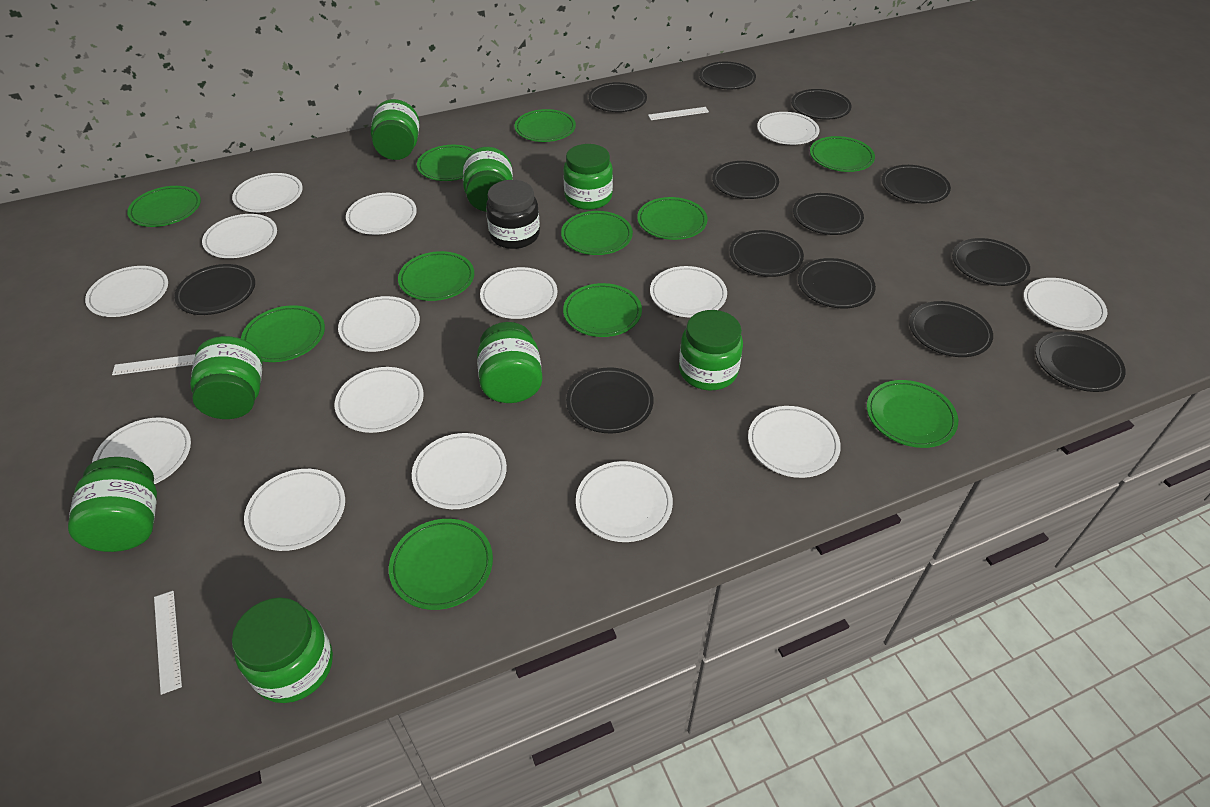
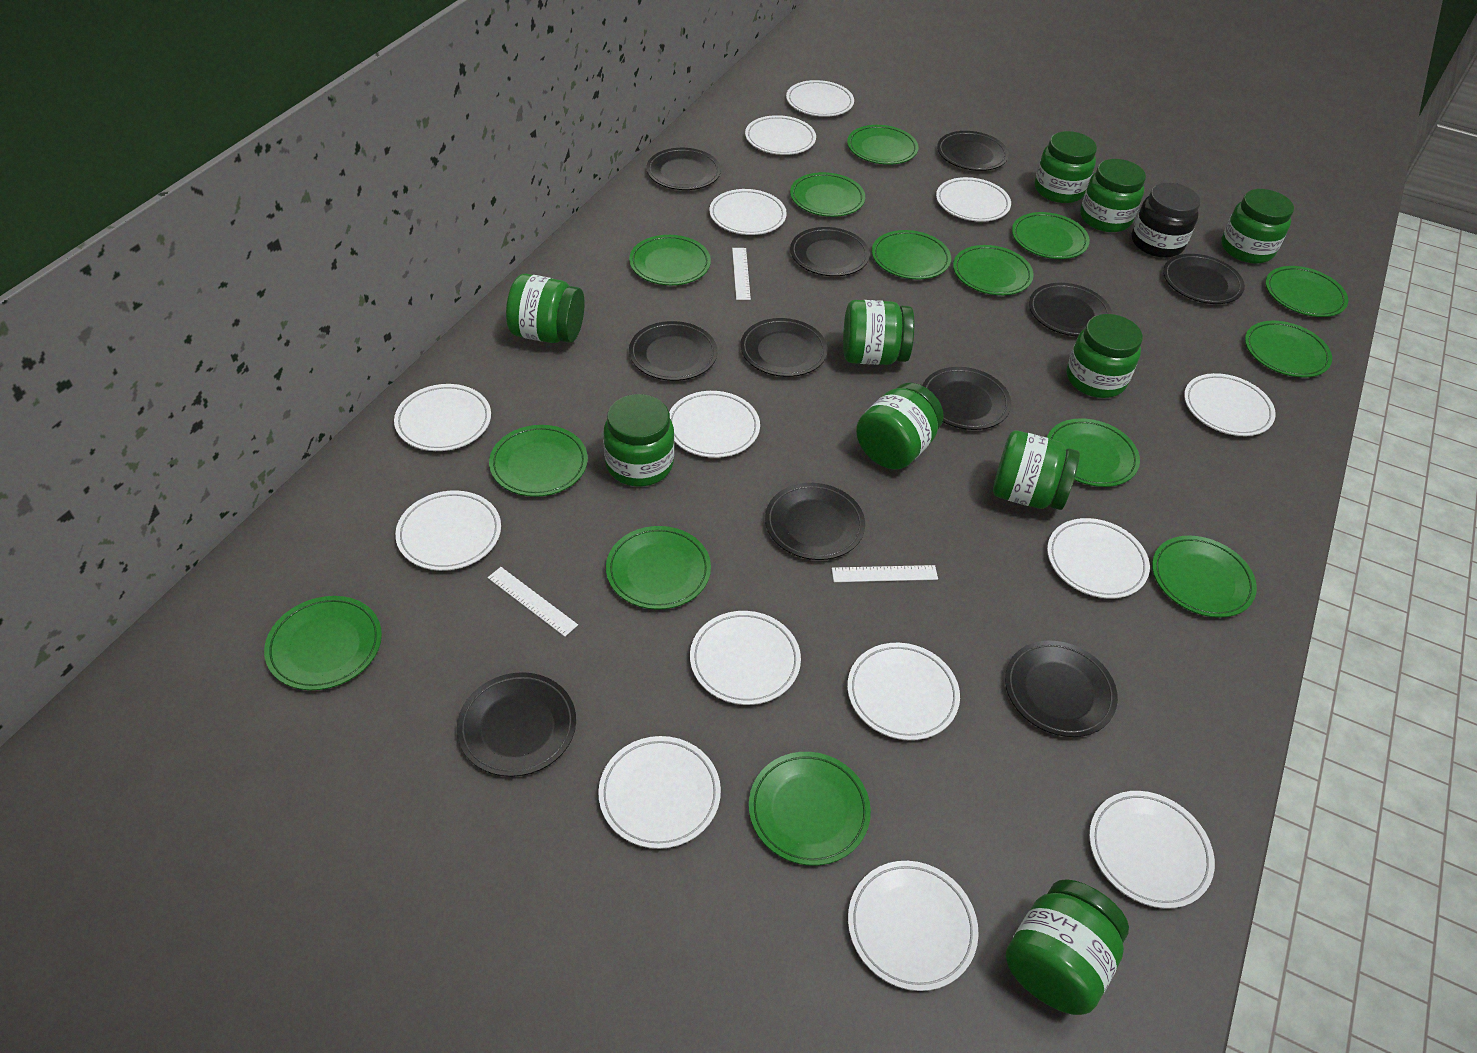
black plate: [174,264,255,315] [566,367,654,433] [588,82,647,112] [699,62,756,89] [712,161,779,199] [730,230,804,277] [791,89,851,120] [793,193,864,235] [798,258,876,309] [882,165,951,204] [909,301,993,357] [952,238,1030,286] [1035,331,1126,392] = 13 -> [457,672,576,777] [629,321,717,381] [646,148,721,190] [740,318,828,377] [765,483,865,560] [790,227,870,276] [922,367,1011,430] [937,131,1009,171] [1005,640,1118,737] [1029,283,1112,336] [1163,254,1245,304] = 11
green jar: [68,457,157,552] [190,336,262,419] [232,598,333,703] [371,99,419,160] [463,147,513,212] [477,322,543,403] [563,144,613,210] [679,310,743,390] = 8 -> [506,274,585,343] [604,394,674,486] [843,300,914,365] [856,383,944,470] [993,431,1080,510] [1006,879,1129,1015] [1035,131,1097,203] [1066,314,1143,398] [1080,159,1146,232] [1221,189,1294,264] = 10
green plate: [127,186,201,227] [241,305,325,362] [389,519,493,610] [398,251,474,301] [417,145,475,181] [514,109,576,142] [561,211,633,255] [563,283,642,337] [637,197,708,240] [810,136,875,172] [867,380,958,448] = 11 -> [264,596,382,690] [489,425,588,497] [606,526,711,610] [629,235,711,285] [749,752,871,866] [790,172,865,217] [847,125,918,165] [872,230,951,279] [953,245,1034,295] [1012,212,1090,259] [1047,418,1140,487] [1152,535,1257,618] [1245,321,1332,378] [1265,266,1348,317] = 14
white plate: [85,266,168,317] [92,418,191,484] [202,214,277,258] [232,173,303,213] [244,469,345,551] [335,367,424,433] [338,296,420,352] [346,193,417,235] [412,433,507,509] [480,267,557,319] [576,461,673,542] [650,266,727,318] [748,406,841,478] [757,112,819,145] [1023,278,1107,331] = 15 -> [394,384,491,451] [395,490,501,571] [598,736,721,849] [669,391,760,458] [690,611,801,705] [709,189,787,235] [745,115,816,155] [786,80,854,117] [847,643,960,740] [848,861,979,991] [936,177,1011,222] [1047,518,1150,599] [1089,791,1215,909] [1184,373,1276,436] = 14

